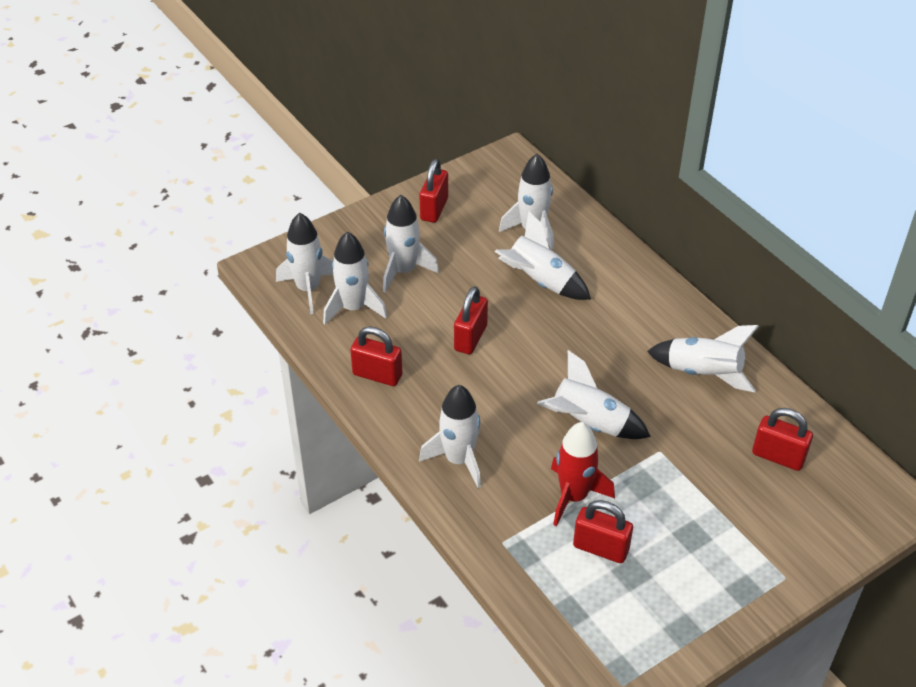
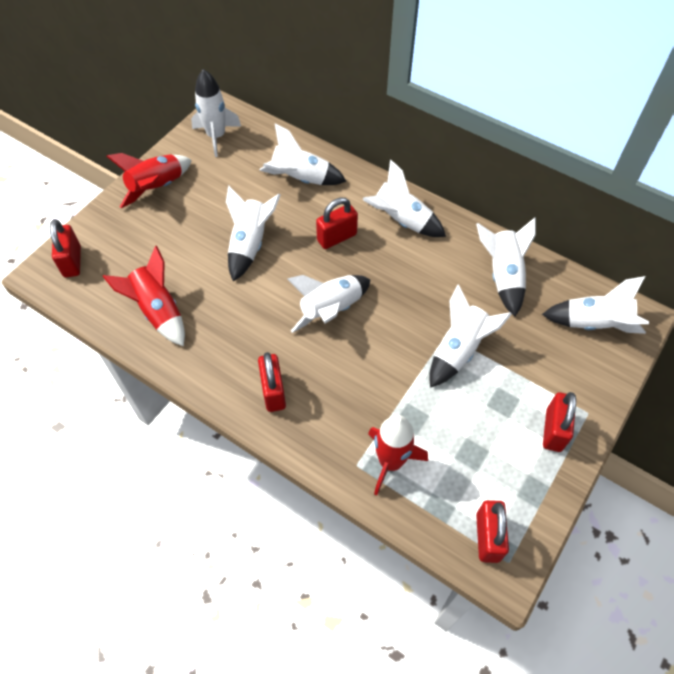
red rocket: [551,422,615,526] = 1 -> [103,246,185,346] [106,153,192,208] [368,415,428,496] = 3

